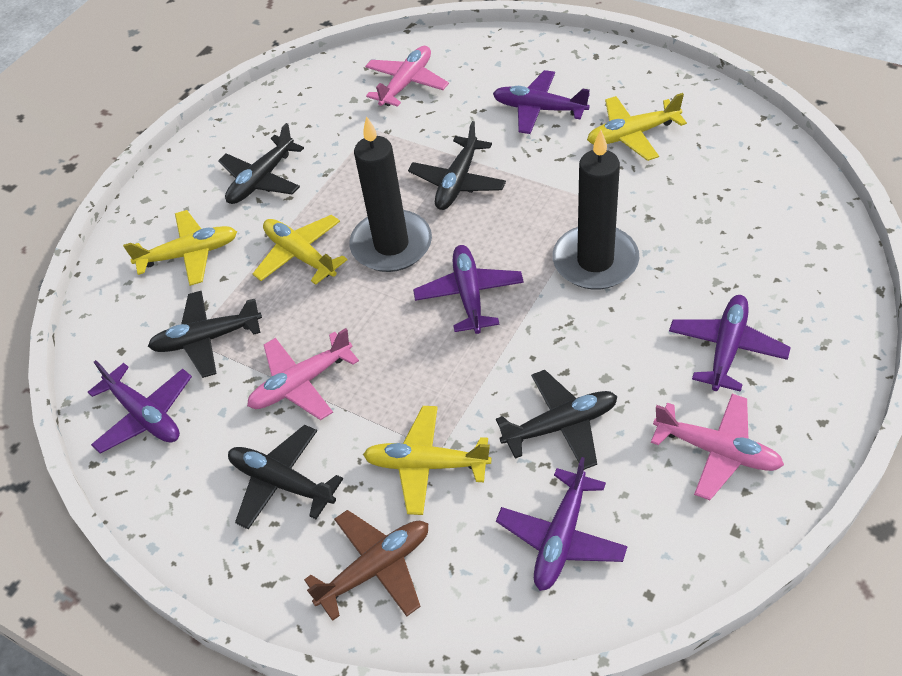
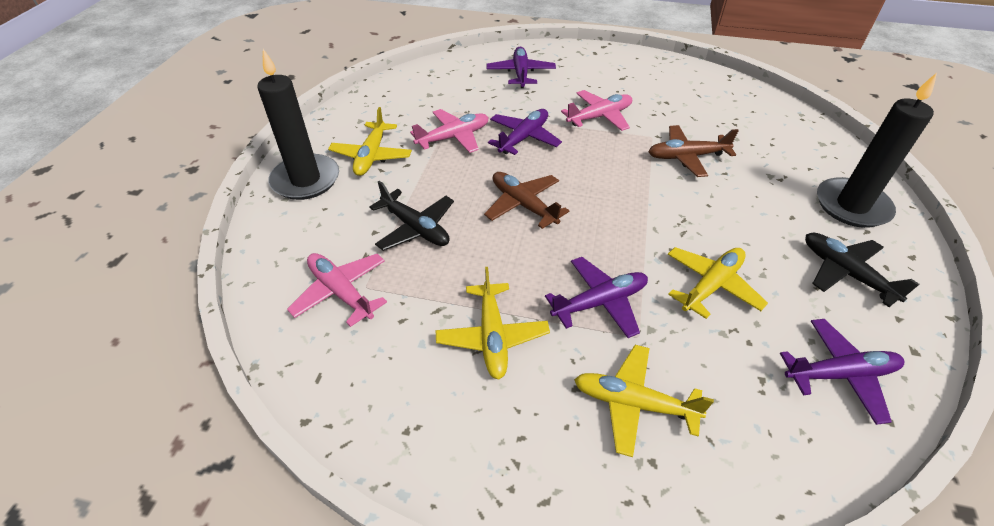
black plane: [148,291,262,378] [218,123,304,204] [228,425,343,529] [408,121,506,210] [496,370,617,470] = 5 -> [369,181,454,251] [805,233,919,307] = 2
brown plane: [304,510,428,621] = 1 -> [484,172,569,229] [648,125,739,177] = 2
purple plane: [88,360,192,454] [413,245,524,334] [493,70,590,134] [496,457,628,591] [669,295,791,392] = 5 -> [486,47,556,88] [488,109,562,155] [545,257,648,338] [780,319,905,425] = 4

